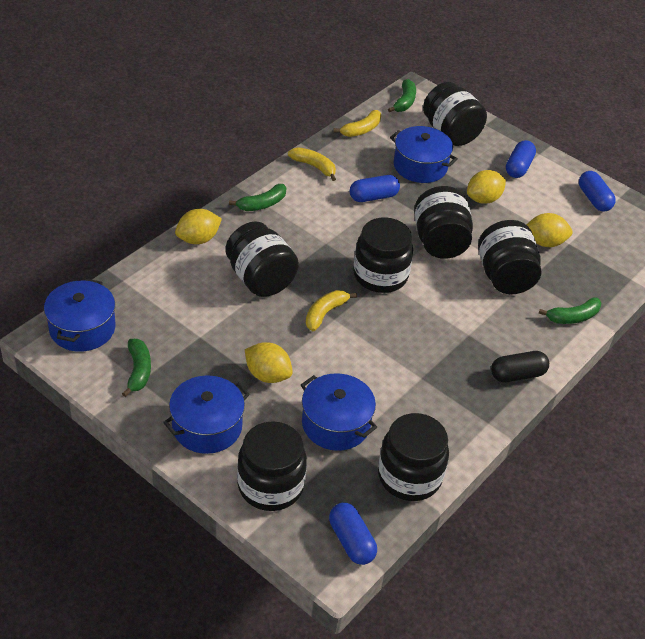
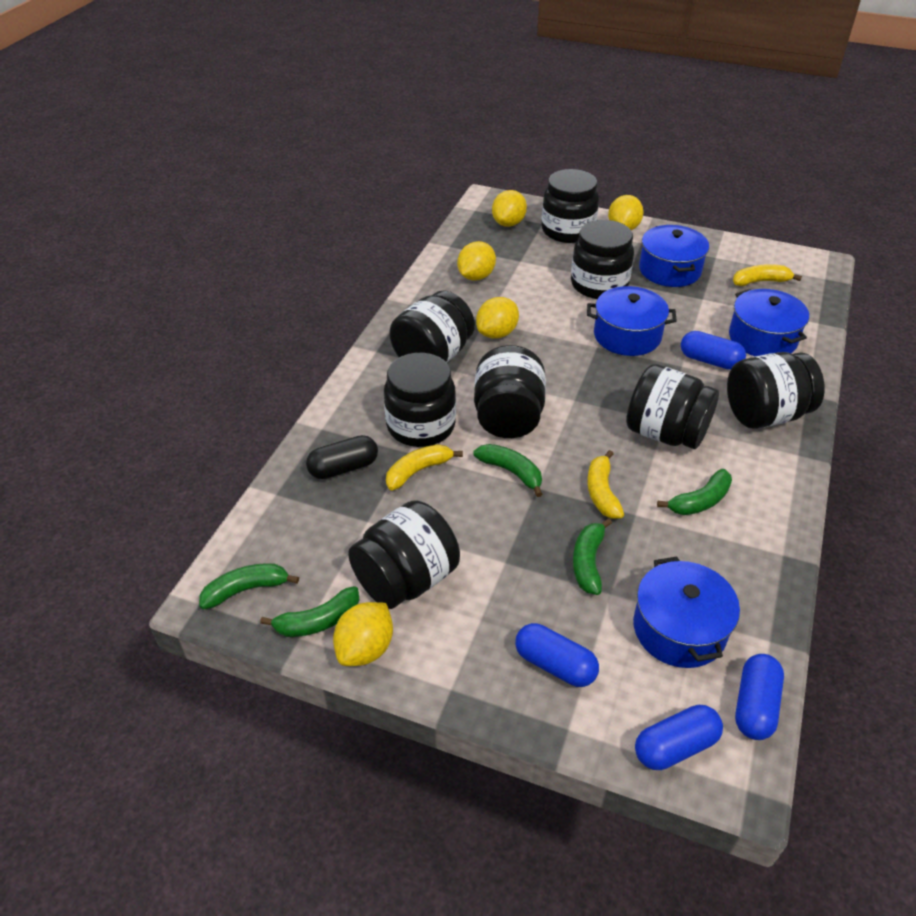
black jar: [225,221,299,297] [237,421,307,511] [353,217,413,293] [378,413,449,501] [414,186,473,259] [423,82,487,146] [478,220,542,294] = 7 -> [348,500,460,609] [384,353,456,447] [389,290,475,363] [474,345,546,438] [541,169,599,243] [571,220,634,299] [626,364,719,449] [727,352,825,429] = 8
green banana: [122,339,151,397] [229,184,286,211] [388,79,416,112] [539,298,602,324] = 4 -> [199,563,299,609] [260,586,360,637] [474,444,542,497] [573,518,612,595] [657,469,732,515] = 5
yellow lemon: [175,209,222,244] [245,342,293,383] [467,170,506,204] [526,213,573,247] = 4 -> [333,602,393,666] [457,241,496,281] [476,297,519,339] [492,190,527,227] [608,195,644,230] = 5

